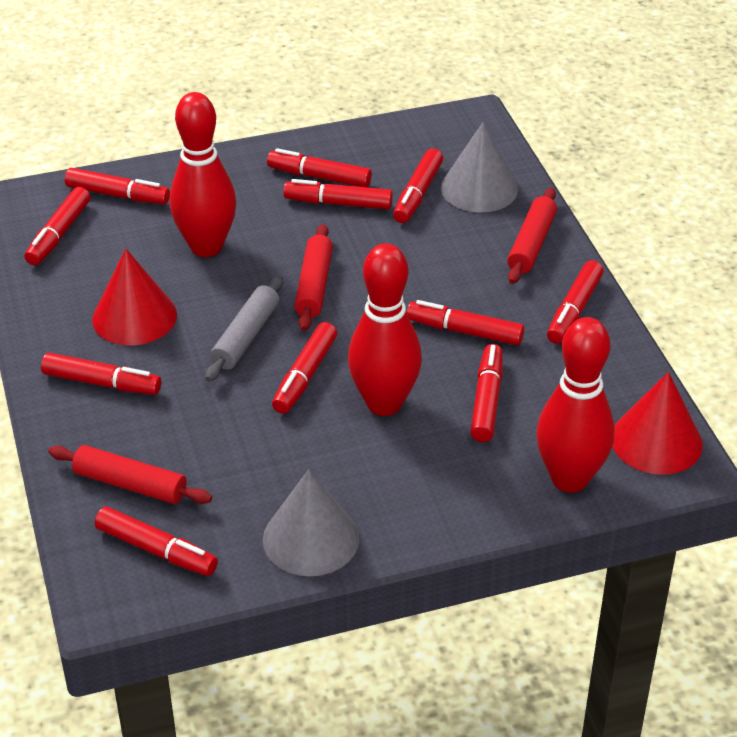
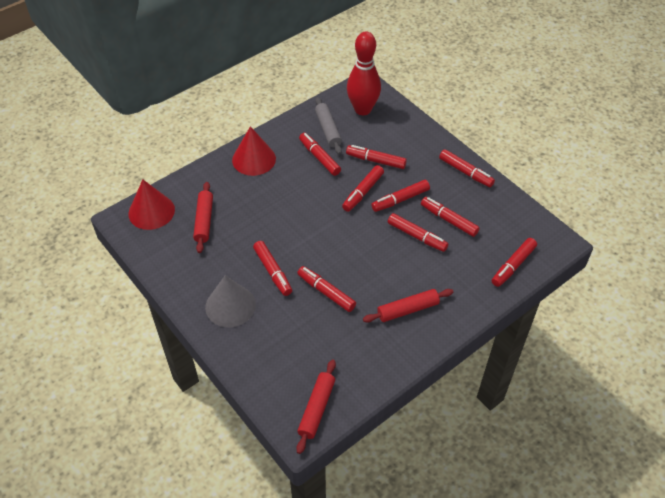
grey cone: [263,469,360,576] [441,122,518,213] = 2 -> [205,276,256,327] = 1
red bowling pin: [170,92,236,257] [348,243,422,416] [536,317,615,493] = 3 -> [347,32,381,115] = 1
red marker: [25,187,91,265] [41,353,161,395] [65,168,170,204] [95,506,218,576] [267,148,372,187] [272,322,337,414] [283,179,393,209] [393,148,443,223] [407,300,524,345] [470,344,503,442] [547,260,604,344] = 11 -> [253,241,292,296] [297,266,356,312] [299,133,341,176] [342,165,384,212] [346,145,407,169] [371,180,430,212] [388,213,448,252] [421,197,480,237] [439,149,495,187] [492,238,537,287] = 10

